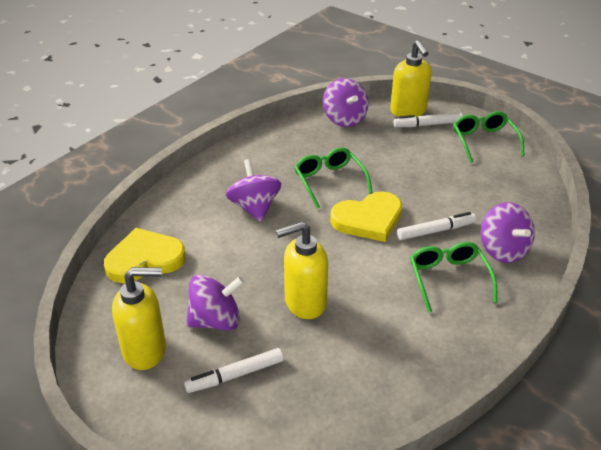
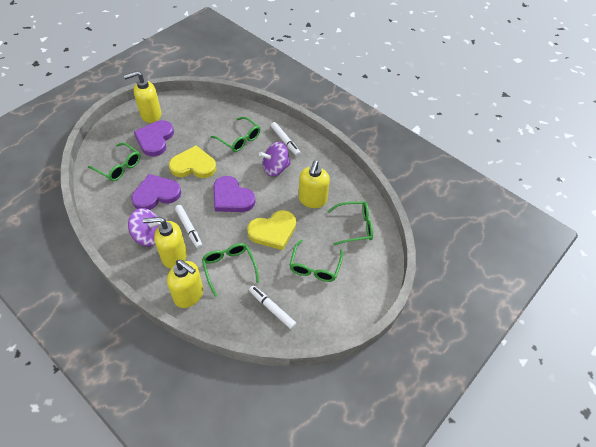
green glasses: [294,147,373,209] [410,242,497,312] [453,111,525,163] = 3 -> [88,142,141,181] [202,243,259,297] [211,117,261,152] [289,240,343,282] [328,202,373,245] = 5
purple heart: none = 0 -> [131,174,181,210] [134,120,174,157] [213,176,256,212] = 3
purple spinning top: [186,275,244,331] [226,159,281,222] [323,78,368,127] [481,202,535,263] = 4 -> [128,208,161,246] [259,142,291,176] = 2
yellow soap dispenser: [112,267,166,370] [276,221,328,319] [390,40,432,117] = 3 -> [124,71,161,123] [143,217,187,269] [167,260,203,308] [299,160,330,208] = 4

